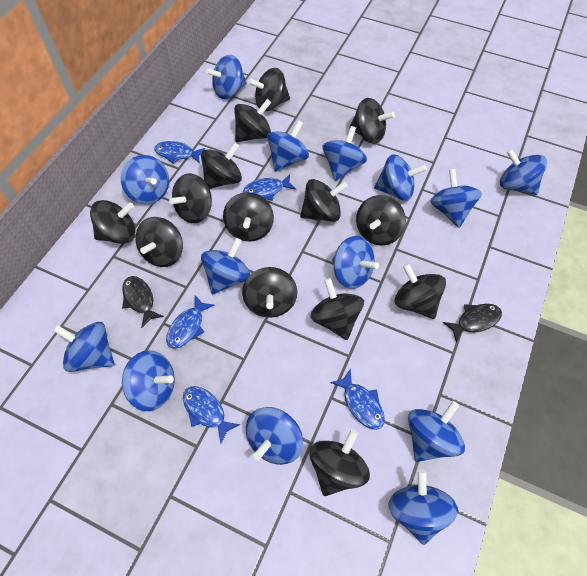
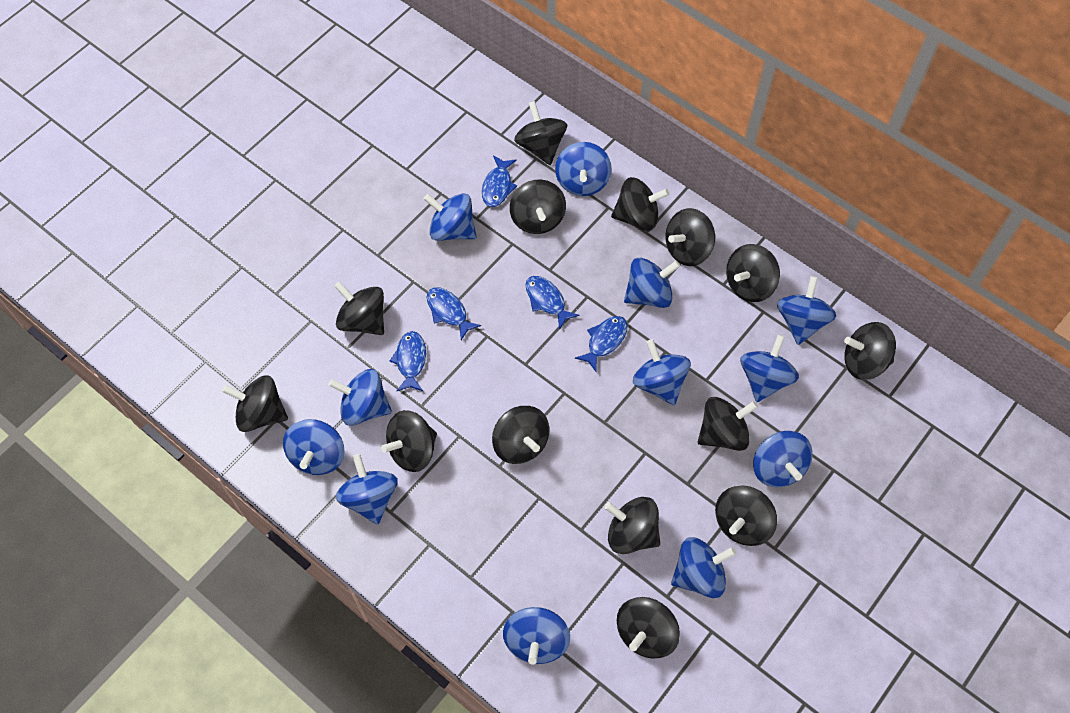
black fish: [122,276,164,328] [443,304,502,342] = 2 -> none = 0
blue spinning top: [53,322,115,372] [121,155,169,204] [122,350,175,411] [201,238,250,294] [206,55,247,99] [246,407,303,465] [267,120,309,172] [322,126,367,181] [332,236,379,289] [374,154,427,201] [388,469,458,545] [408,401,465,462] [430,169,482,228] [500,148,547,195] = 14 -> [283,419,345,475] [329,369,392,426] [336,454,398,525] [424,193,476,241] [503,607,570,665] [555,142,612,196] [624,257,680,308] [633,339,691,405] [671,537,736,598] [740,334,799,402] [753,431,812,487] [777,276,836,345] = 12

